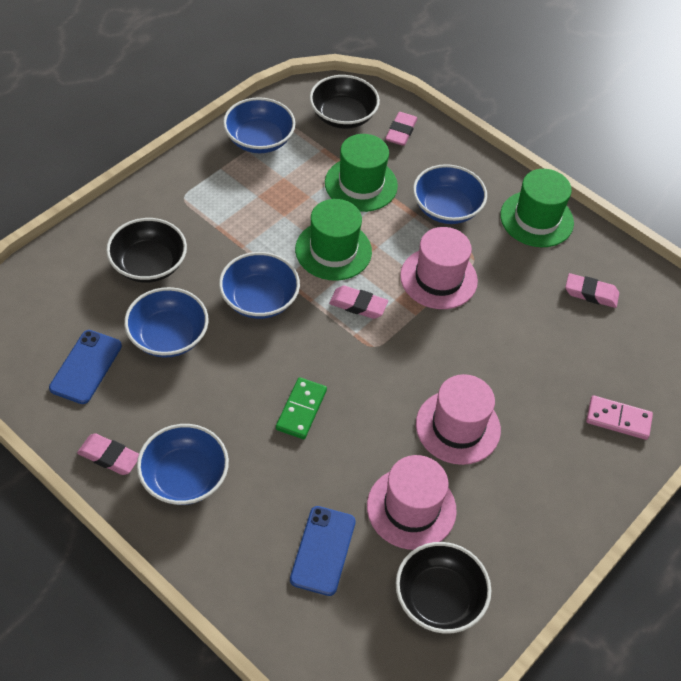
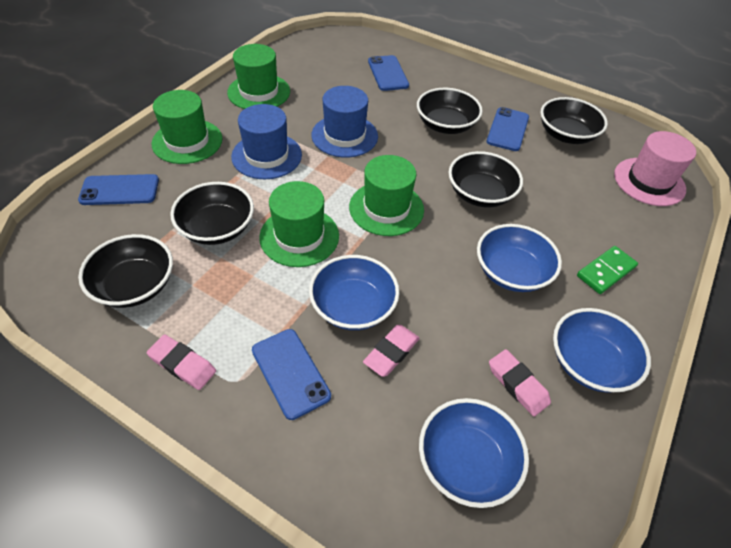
black bowl: [106,218,187,283] [309,75,380,129] [396,542,491,634] = 3 -> [78,234,173,308] [170,182,254,245] [417,88,483,134] [448,151,523,208] [540,97,608,144] = 5
blue bowl: [124,287,208,357] [137,424,229,505] [219,252,300,319] [223,97,296,153] [413,164,487,224] = 5 -> [309,255,399,330] [419,398,529,508] [477,224,562,292] [553,308,651,393] = 4
blue hat: none = 0 -> [231,104,302,179] [312,86,378,157] = 2
blue phone: [49,330,122,404] [290,506,356,596] = 2 -> [78,174,159,205] [252,329,331,420] [368,55,409,91] [487,107,529,151] = 4
green hat: [295,199,372,280] [325,134,398,212] [500,169,574,247] = 3 -> [151,90,222,164] [227,44,290,109] [259,181,339,267] [349,155,424,236] = 4
pink domino: [586,395,653,440] = 1 -> none = 0
pink eraser: [77,433,139,475] [329,286,388,319] [385,112,418,146] [565,273,619,308] = 4 -> [147,335,216,390] [363,325,420,377] [489,349,551,417] = 3
pink hat: [367,455,457,550] [400,227,478,309] [416,374,501,465] = 3 -> [614,131,696,206] = 1

